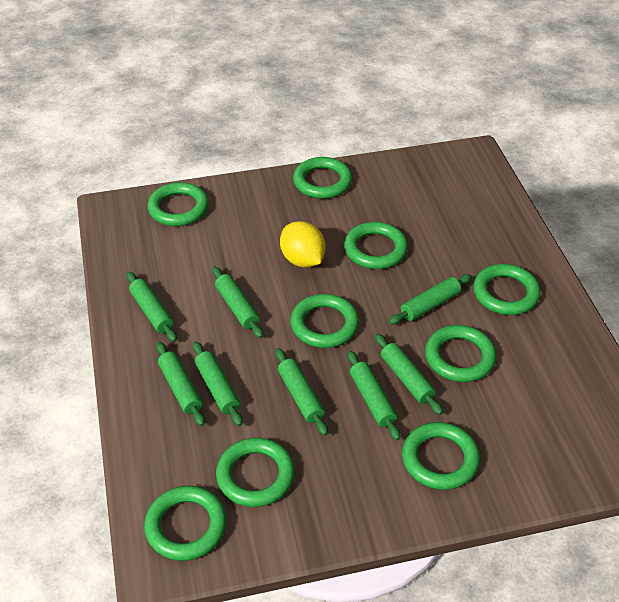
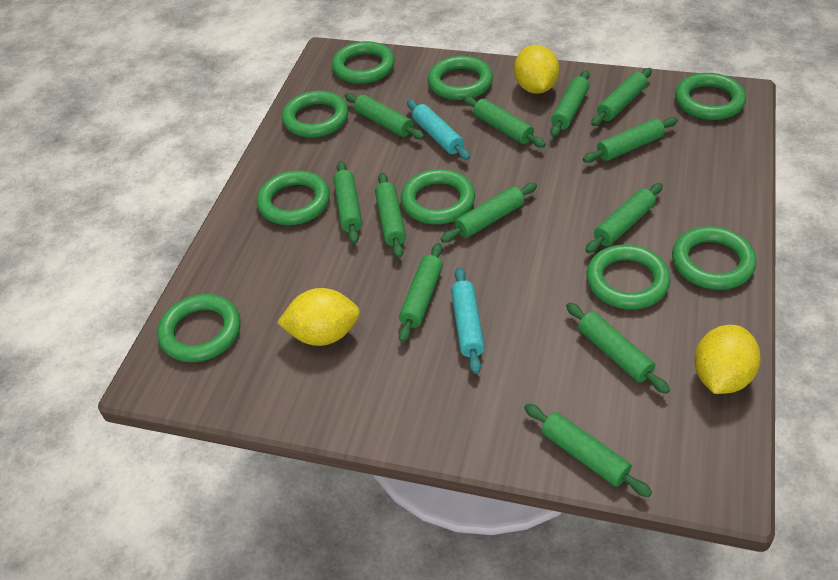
green rolling pin: [127,272,177,342] [156,342,205,426] [193,341,243,426] [212,267,263,338] [275,348,328,436] [347,351,401,440] [375,334,443,415] [389,274,472,325] = 8 -> [333,161,362,244] [345,93,424,139] [375,173,406,258] [399,243,443,343] [441,183,537,242] [463,96,546,148] [524,403,652,497] [550,70,590,137] [566,302,670,394] [583,117,678,163] [585,183,663,253] [591,68,652,126] = 12
turquoise rolling pin: none = 0 -> [407,100,470,160] [451,267,485,374] = 2
yellow lemon: [280,221,326,268] = 1 -> [277,288,360,346] [514,45,559,94] [694,325,761,394] = 3

